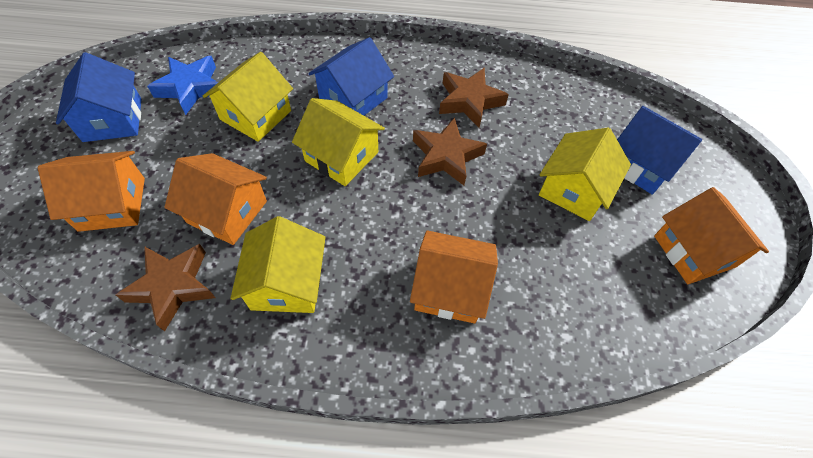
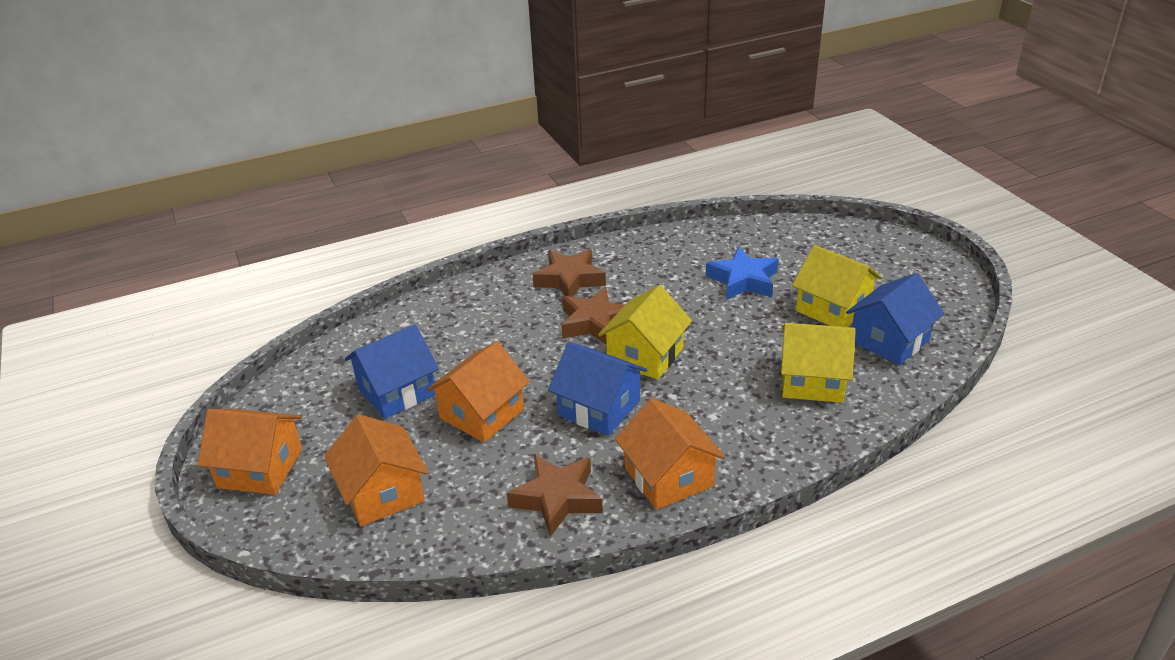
yellow house: [203,52,293,142] [230,216,326,313] [292,98,385,186] [539,128,631,221] = 4 -> [598,285,692,379] [781,323,856,403] [792,245,882,327] = 3

